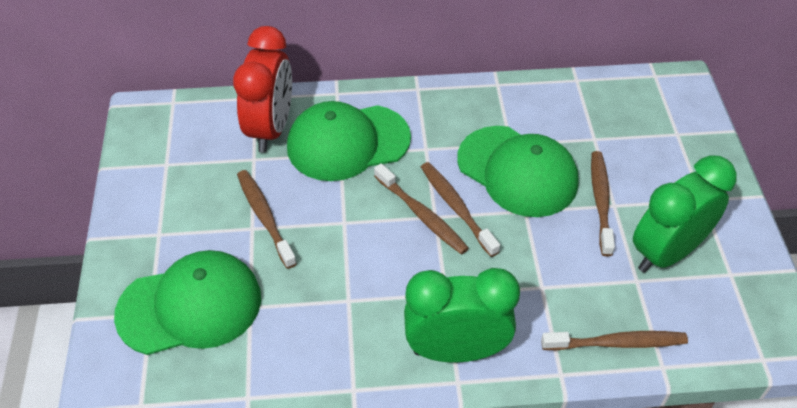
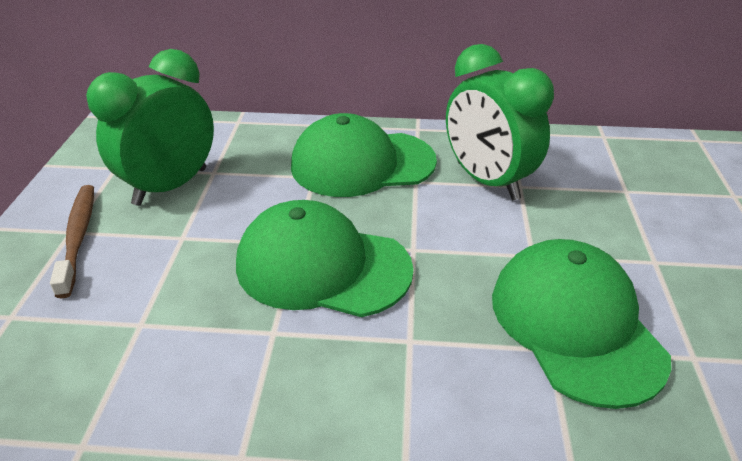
brown toothbrush: [237,170,297,269] [374,163,469,255] [421,162,500,257] [541,331,688,350] [591,151,615,256] = 5 -> [50,185,94,298] = 1
red clock: [233,26,292,153] = 1 -> none = 0

